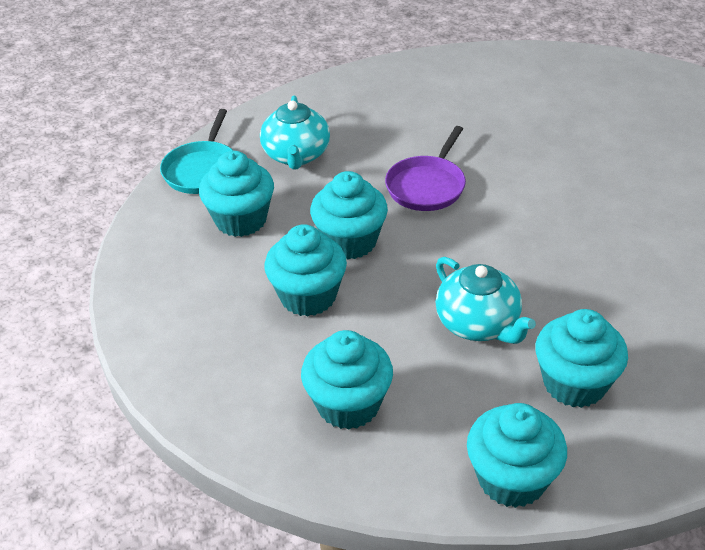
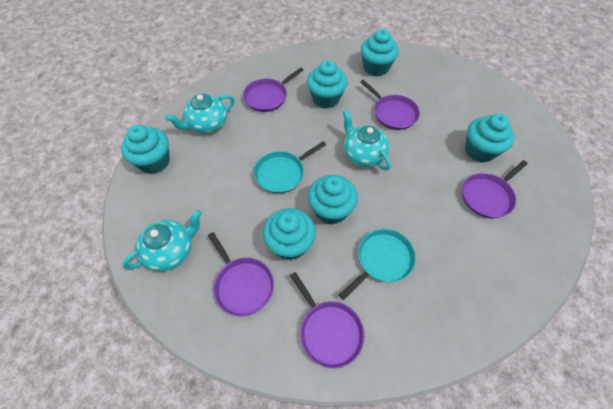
purple pan: [385,126,466,211] = 1 -> [208,232,274,316] [243,68,304,112] [290,272,365,368] [360,80,420,130] [462,160,528,219] = 5
turquoise pan: [160,109,233,194] = 1 -> [254,141,326,194] [339,229,416,300] = 2
turquoise teapot: [260,95,330,170] [436,257,536,344] = 2 -> [123,210,202,271] [165,94,235,133] [343,110,391,170] = 3

